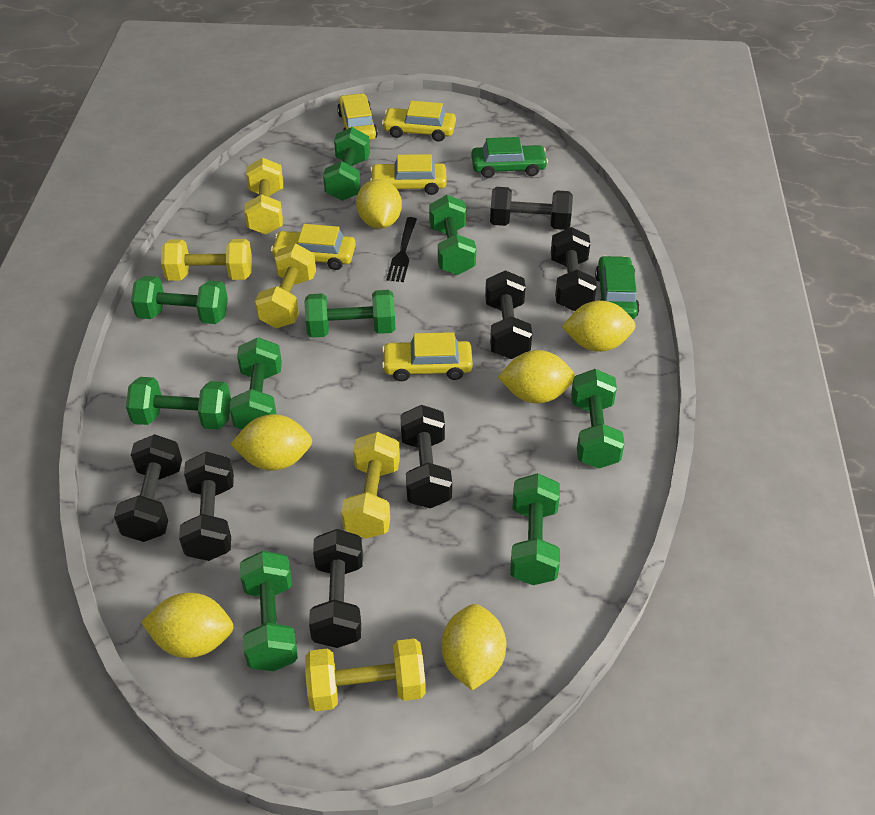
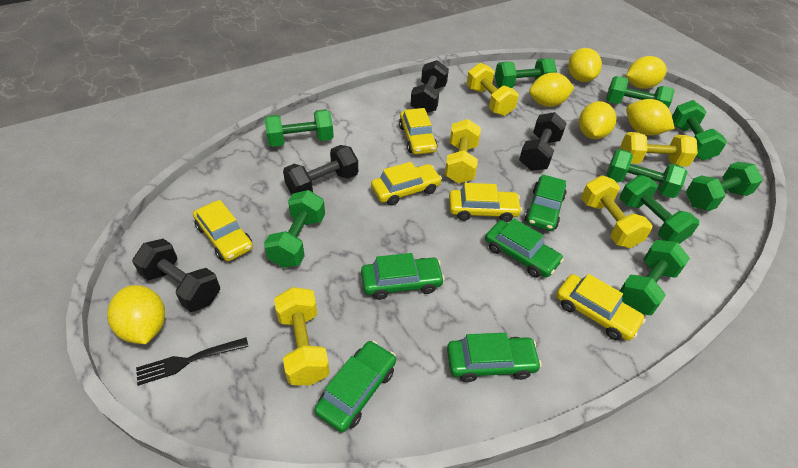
black dumbbell: [114,434,182,542] [179,452,234,561] [309,529,363,648] [400,405,452,508] [485,270,532,359] [490,187,573,230] [551,227,597,311] = 7 -> [132,239,220,312] [283,145,358,195] [410,60,449,113] [519,112,567,171] = 4
green car: [471,137,548,178] [595,256,640,319] = 2 -> [314,341,396,433] [361,253,445,300] [447,333,542,382] [485,218,564,278] [525,174,567,231] = 5

